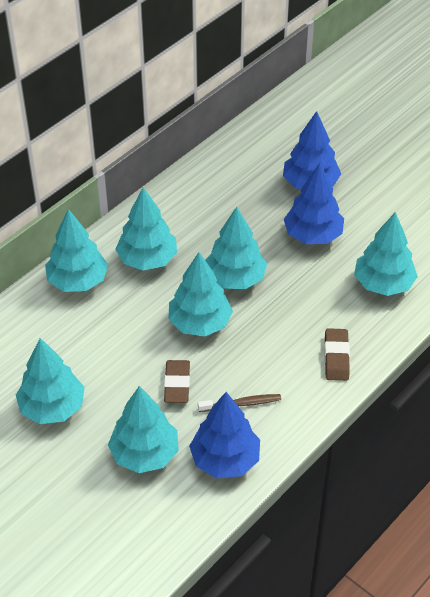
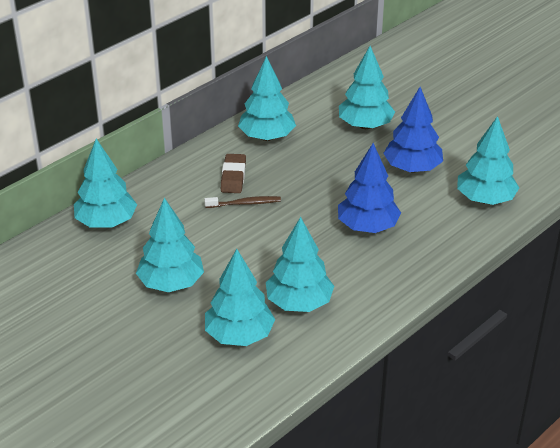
blue tree: [189,392,260,478] [283,111,341,189] [284,163,344,244] = 3 -> [338,143,401,233] [383,87,443,173] = 2
brown eraser: [164,360,190,403] [324,328,350,381] = 2 -> [221,154,246,193] = 1

